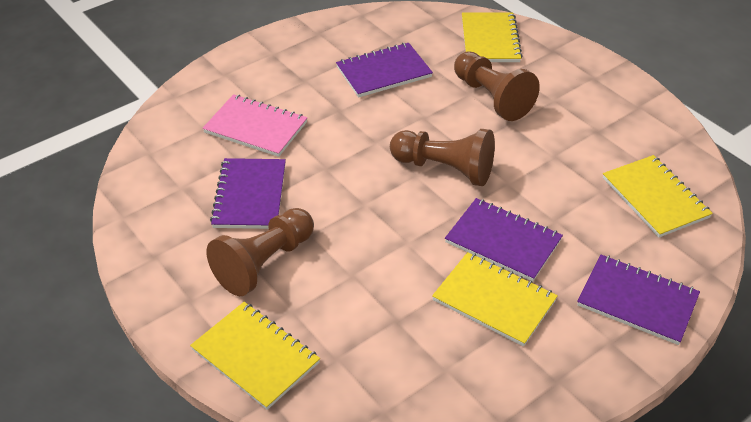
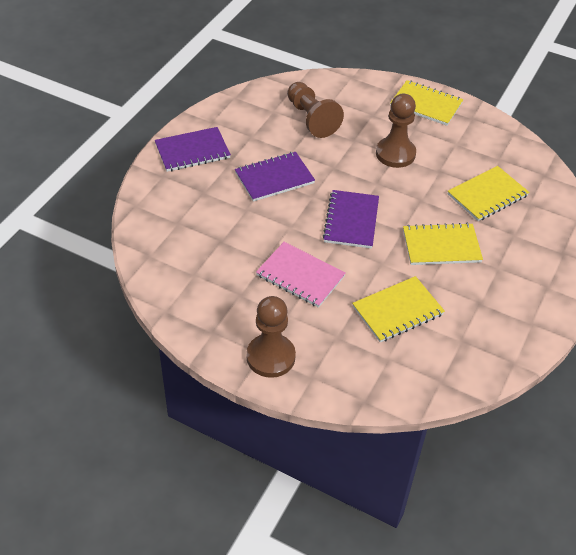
purple notebook: [210,158,286,229] [336,43,433,98] [445,198,563,282] [577,255,700,345] = 4 -> [155,127,231,172] [235,152,315,202] [323,190,379,249] = 3

